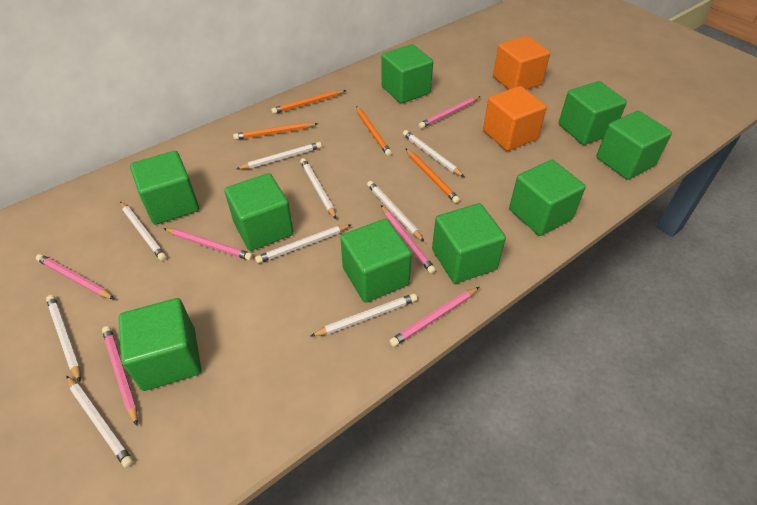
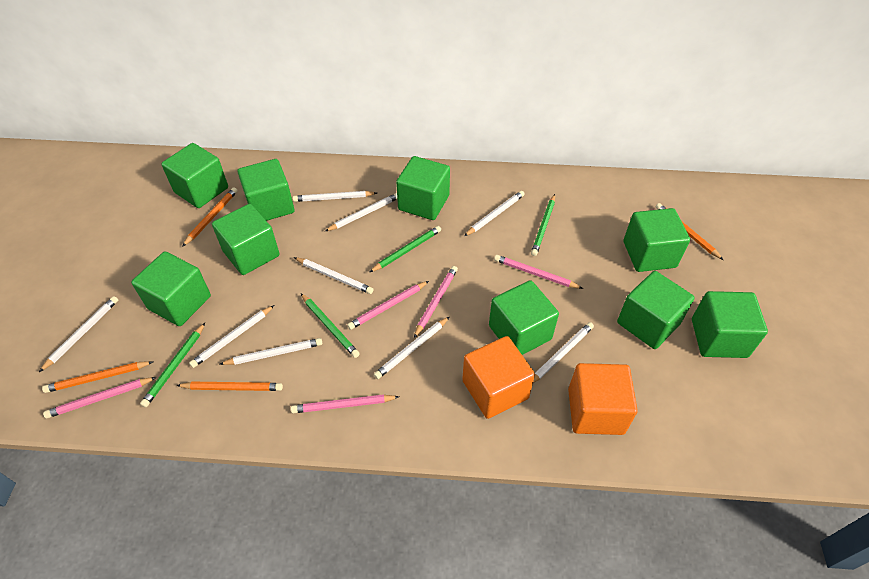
green pencil: none = 0 -> [140,323,205,407] [301,293,360,358] [370,226,441,272] [531,194,555,256] = 4
pink pencil: [36,254,114,299] [102,326,138,426] [163,228,253,260] [381,205,436,274] [390,287,479,347] [419,96,480,128] = 6 -> [43,377,157,419] [291,394,399,413] [347,281,429,330] [414,266,458,338] [494,255,583,289] = 5

